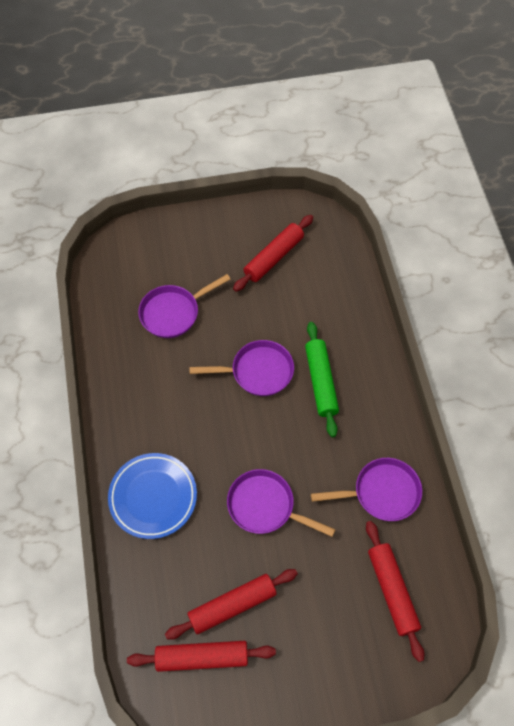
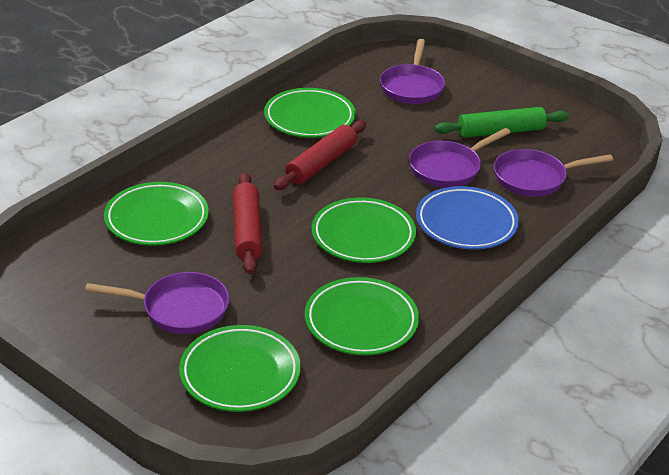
green plate: none = 0 -> [104,182,209,246] [179,325,301,412] [264,88,356,138] [305,277,419,355] [312,197,416,263] = 5
red rolling pin: [127,641,276,672] [165,569,298,640] [233,215,313,292] [366,521,424,662] = 4 -> [233,172,263,274] [274,120,366,190] = 2

